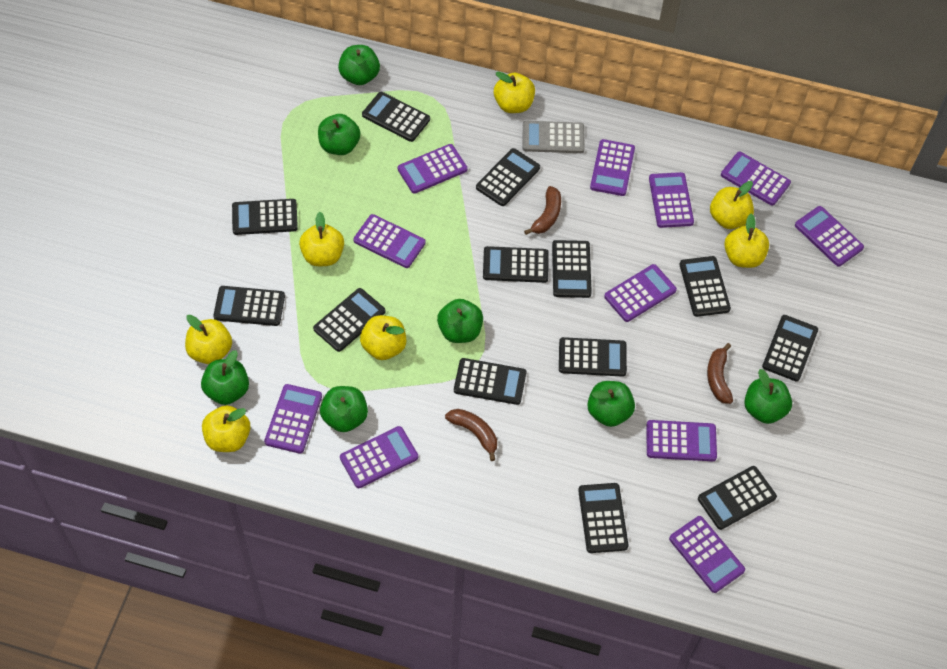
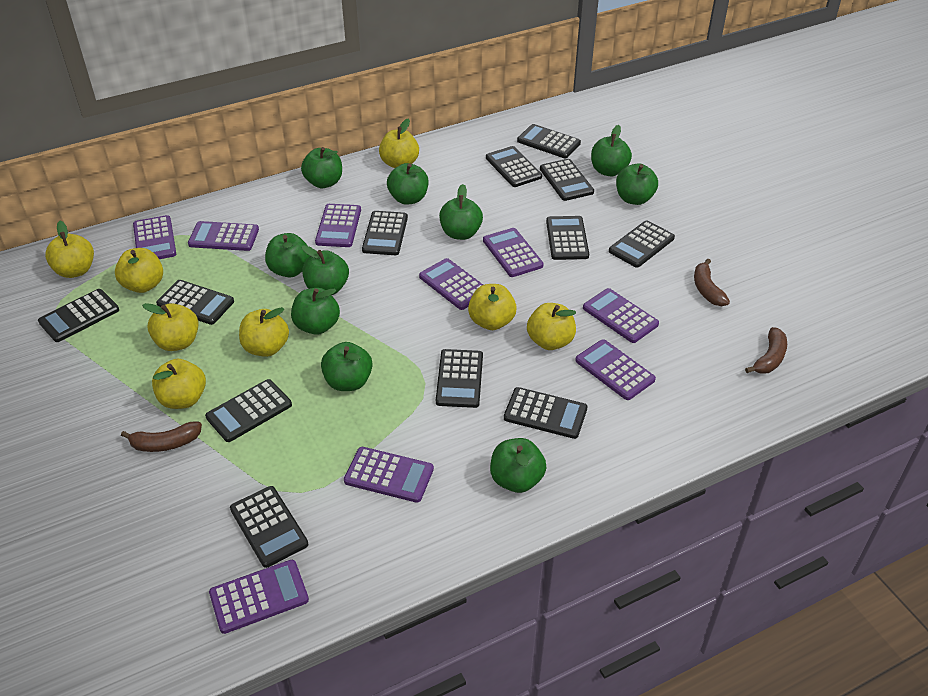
black calculator: [213,286,285,326] [232,199,298,235] [313,288,385,352] [362,92,430,142] [454,358,526,405] [476,148,540,206] [483,246,549,283] [552,240,592,298] [559,337,627,377] [578,483,629,553] [679,256,731,317] [698,466,777,530] [762,315,818,382] = 13 -> [38,289,119,342] [156,280,234,325] [205,379,292,442] [230,486,308,568] [362,211,408,255] [436,349,483,408] [486,146,542,187] [504,387,588,439] [517,124,581,158] [540,159,594,201] [546,216,589,260] [609,220,675,268] = 12
green apple: [201,350,249,405] [318,114,361,155] [320,386,368,432] [338,45,380,85] [437,299,483,343] [587,381,635,427] [744,369,792,424] = 7 -> [265,233,310,277] [291,288,340,335] [301,147,342,188] [302,245,349,295] [321,342,372,391] [387,163,428,205] [439,184,483,240] [490,438,546,493] [591,125,632,176] [616,163,658,205] = 10
grey calculator: [523,121,585,153] = 1 -> none = 0
purple calculator: [264,384,322,454] [340,426,418,488] [353,214,426,268] [398,144,468,194] [590,139,635,196] [604,264,677,322] [646,420,717,461] [649,172,694,228] [669,516,745,593] [721,152,791,206] [795,206,864,267] = 11 -> [133,215,176,259] [188,221,259,251] [209,560,309,634] [315,204,361,247] [344,447,434,503] [419,258,483,310] [483,228,544,277] [575,339,656,400] [583,288,659,343] = 9
yellow apple: [185,315,232,364] [202,405,251,452] [299,212,344,266] [360,315,406,360] [494,72,535,113] [710,181,754,229] [724,214,769,268] = 7 -> [45,221,94,278] [115,248,163,293] [142,303,199,351] [152,359,206,409] [239,307,289,357] [379,118,419,168] [468,284,517,330] [527,303,576,350] = 8

